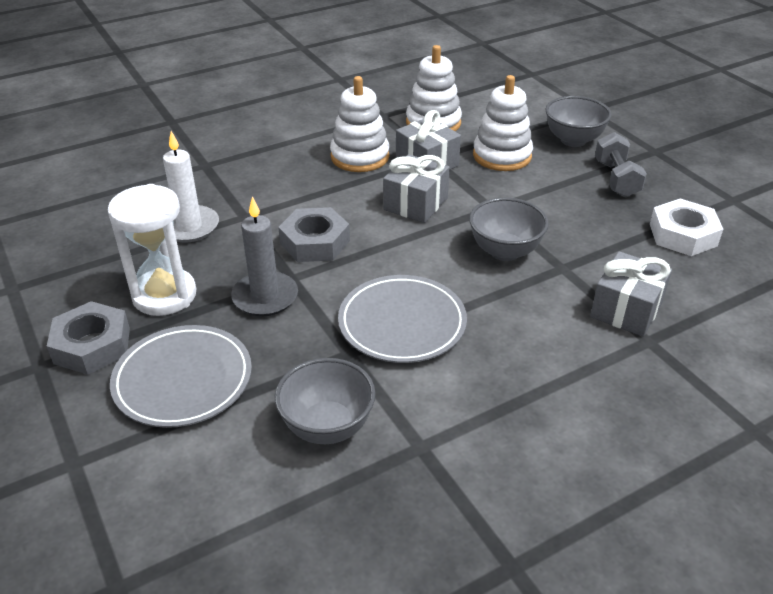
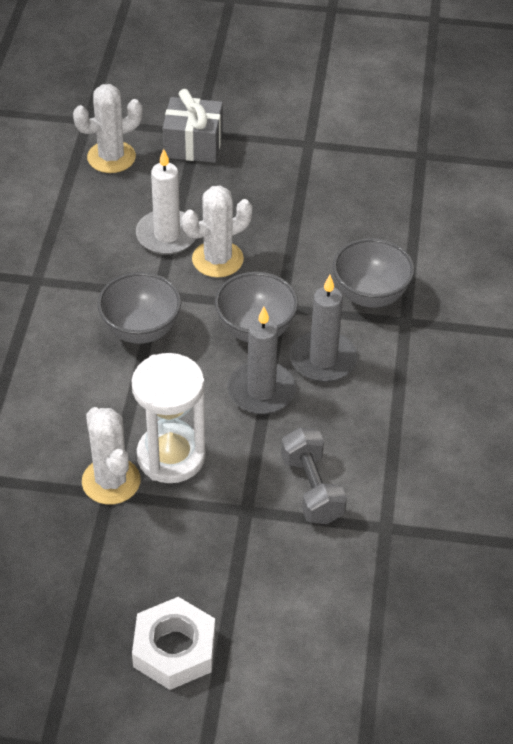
grey candle: [231,196,298,316] = 1 -> [227,307,296,414] [290,275,357,382] = 2
grey gift: [383,154,450,223] [396,110,461,170] [590,251,672,337] = 3 -> [163,89,223,163] = 1
grey nut: [47,301,130,375] [278,207,350,262] = 2 -> none = 0
grey plate: [110,325,252,428] [338,275,467,363] = 2 -> none = 0
white cactus: none = 0 -> [73,84,143,173] [82,407,141,505] [182,185,252,278] = 3
white stacking toy: [330,76,389,172] [406,45,462,132] [473,75,533,171] = 3 -> none = 0

